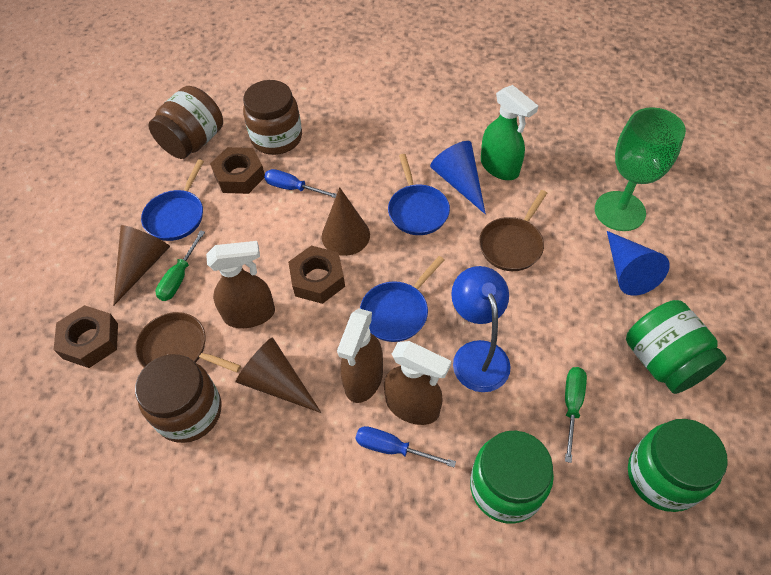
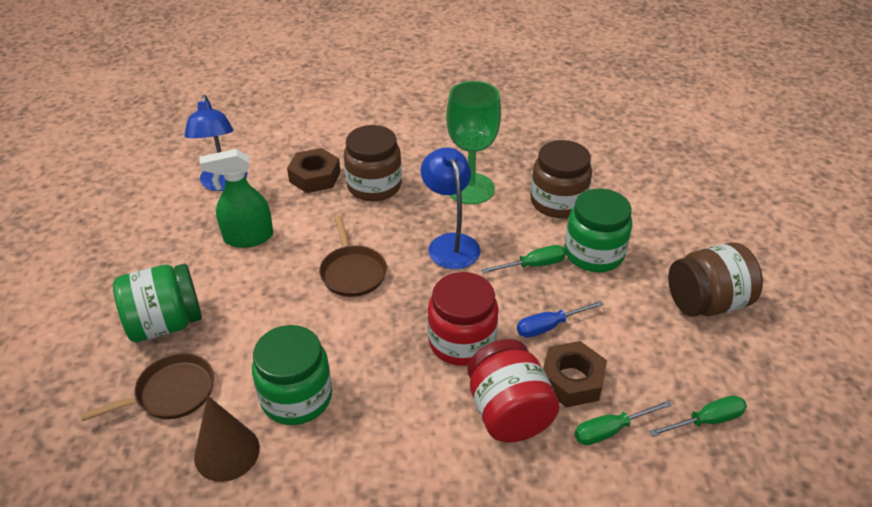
blue cone: [430,141,486,214] [607,231,670,296] = 2 -> none = 0
blue lamp: [451,266,511,392] = 1 -> [184,95,247,191] [421,147,480,269] = 2
blue pan: [141,159,204,241] [360,256,444,342] [388,154,450,235] = 3 -> none = 0
blue screwdriver: [264,169,337,198] [355,426,456,467] = 2 -> [517,301,604,338] = 1
brown cone: [113,225,170,306] [236,337,322,413] [322,187,370,256] = 3 -> [194,396,260,482] = 1
brown nut: [54,305,118,368] [210,147,265,194] [288,246,345,304] = 3 -> [287,148,341,193] [543,341,607,407] = 2
brown spray bottle: [206,241,275,328] [337,308,383,403] [384,341,451,425] = 3 -> none = 0
green screwdriver: [156,230,205,301] [565,367,587,463] = 2 -> [481,245,566,274] [575,400,672,445] [649,395,747,437] = 3
red jar: none = 0 -> [427,272,498,366] [468,339,559,442] = 2

